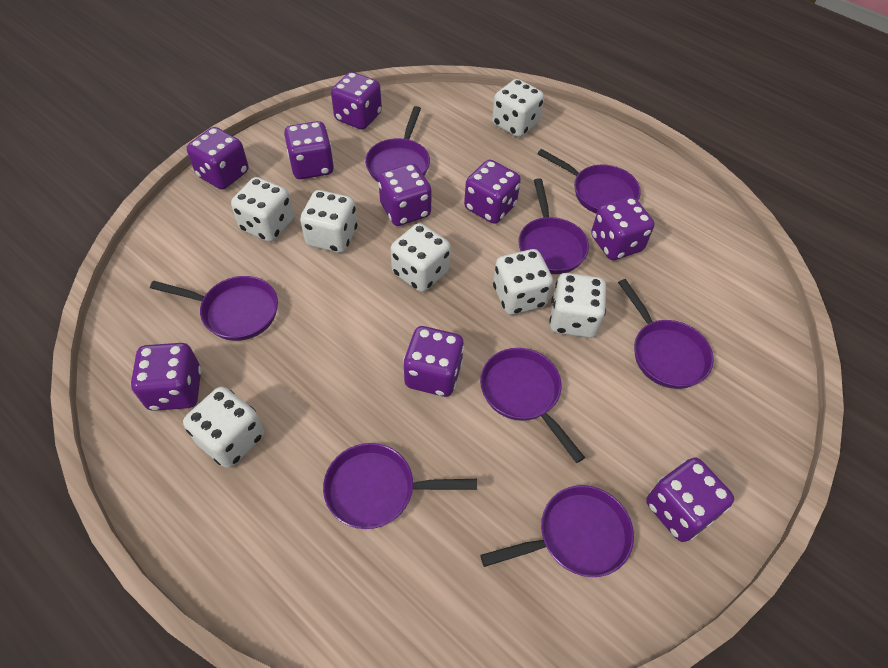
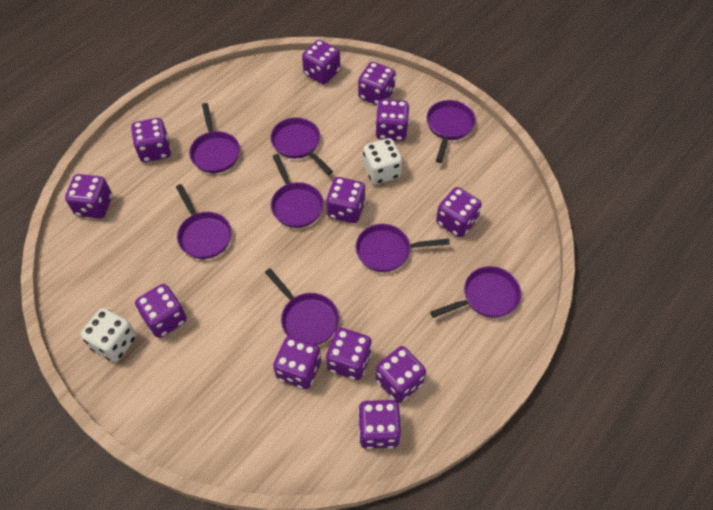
purple dice: [131,343,202,411] [187,127,248,189] [284,121,334,179] [331,72,382,129] [378,163,432,226] [403,326,464,397] [464,160,521,224] [591,197,654,260] [646,457,734,542] = 9 -> [65,174,112,218] [131,118,171,162] [135,284,187,338] [273,336,321,389] [302,40,340,84] [326,177,366,223] [326,328,372,380] [358,62,396,105] [358,400,401,449] [375,99,410,141] [376,346,426,403] [436,187,482,237] = 12
white dice: [183,387,264,468] [231,177,294,242] [300,190,357,253] [391,223,451,292] [492,79,544,137] [493,249,553,315] [549,273,606,338] = 7 -> [80,308,136,362] [363,138,402,184] = 2

